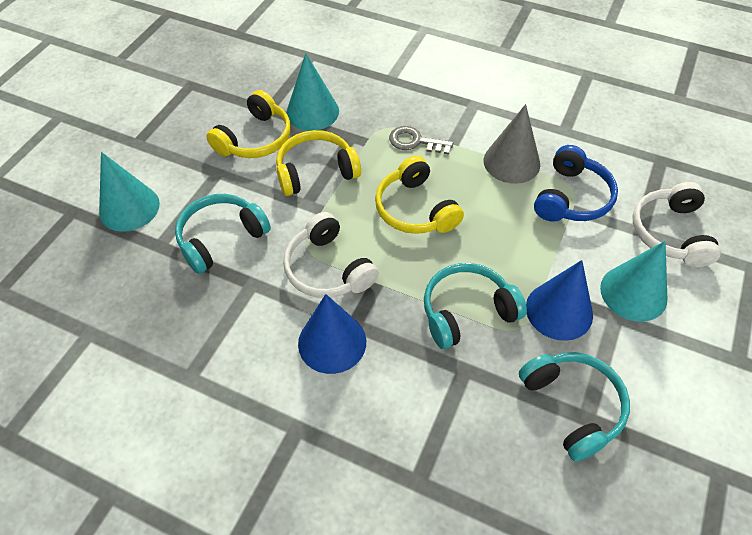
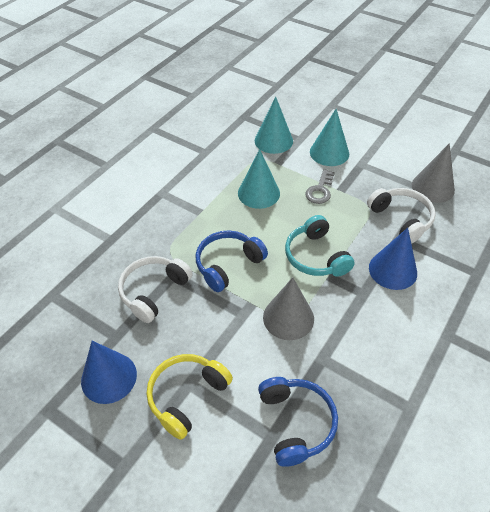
blue headphones: [534,145,618,222] = 1 -> [196,231,268,292] [258,377,338,467] = 2
grey cone: [484,104,540,184] = 1 -> [263,277,314,340] [412,143,455,203] = 2
turquoise headphones: [175,194,271,274] [424,263,527,349] [519,352,630,461] = 3 -> [285,215,354,277] = 1
yellow headphones: [207,90,291,158] [276,130,361,196] [375,156,464,234] = 3 -> [147,354,233,440] = 1

